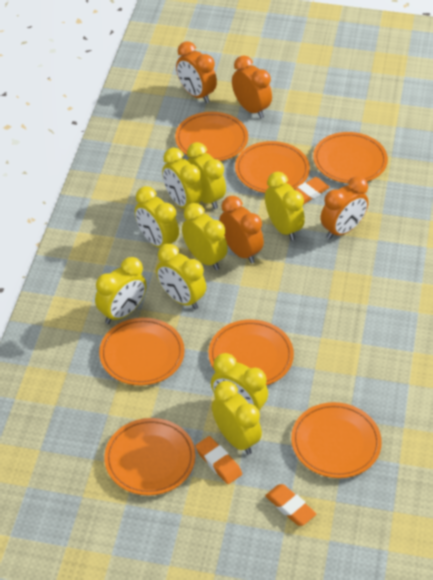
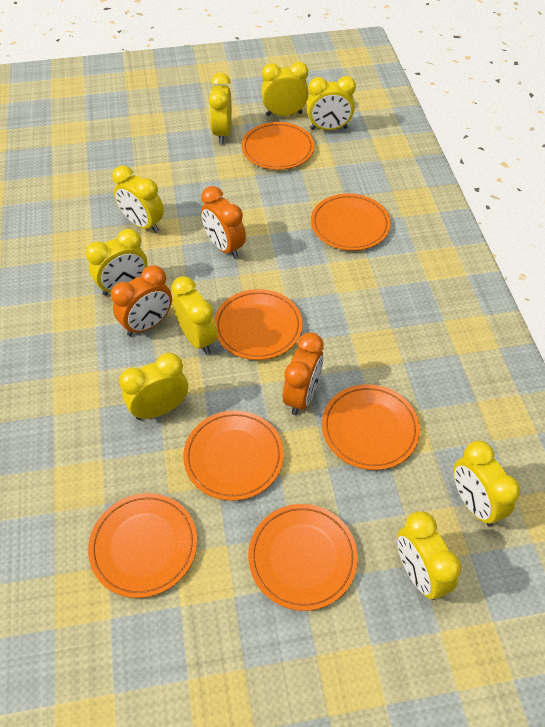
orange clock: [176,41,217,103] [219,196,264,264] [232,55,272,118] [320,176,369,240] = 4 -> [111,265,172,336] [201,186,246,259] [283,332,324,415] = 3
orange eraser: [195,436,242,484] [265,484,316,526] [295,177,330,205] = 3 -> none = 0

